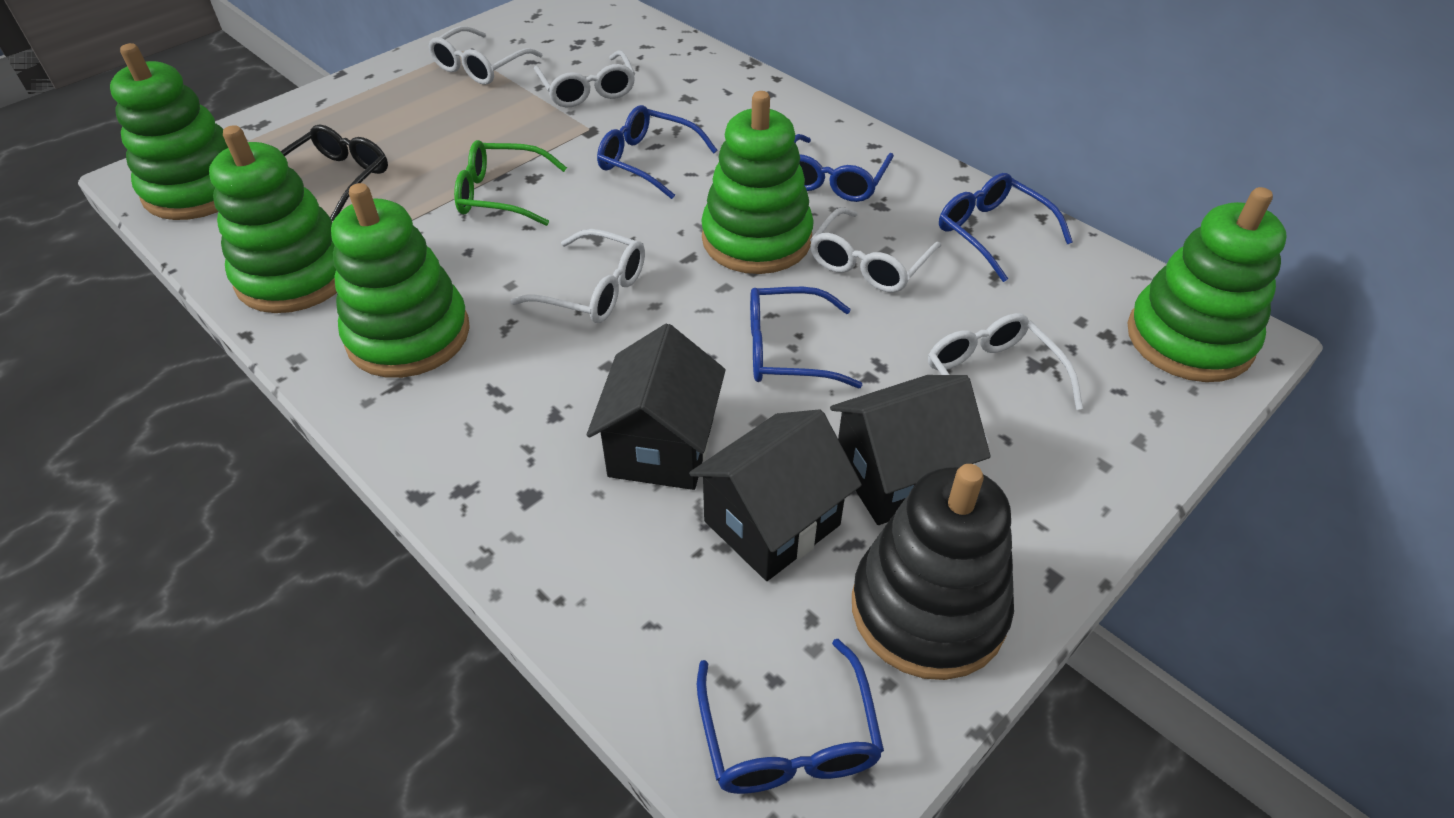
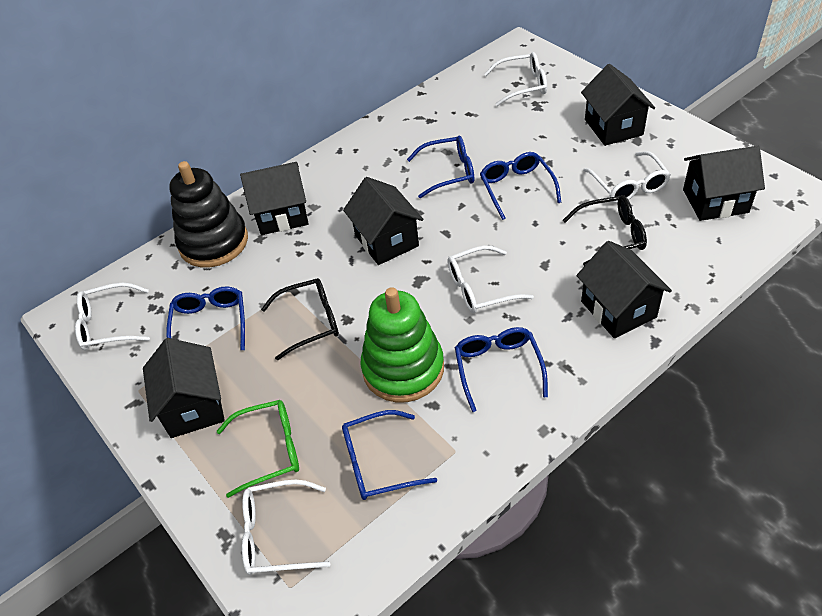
black glasses: [281,124,388,221] = 1 -> [261,278,339,360] [563,195,647,266] = 2
black house: [587,324,726,490] [689,409,862,581] [830,375,991,525] = 3 -> [143,338,225,438] [240,162,309,235] [343,177,423,265] [576,241,672,338] [581,64,655,146] [683,146,765,221] = 6
green stacking toy: [110,43,228,220] [209,125,337,313] [331,183,470,378] [701,91,814,274] [1127,187,1286,382] = 5 -> [361,287,444,403] = 1

